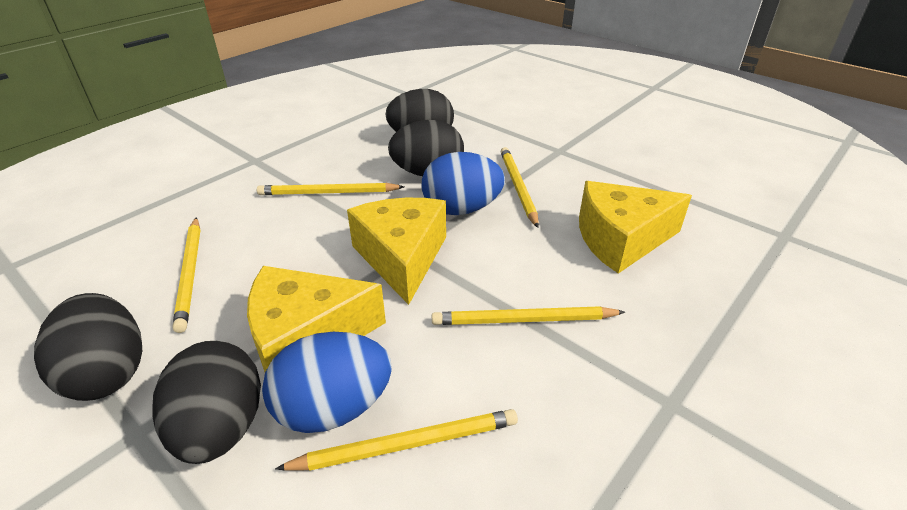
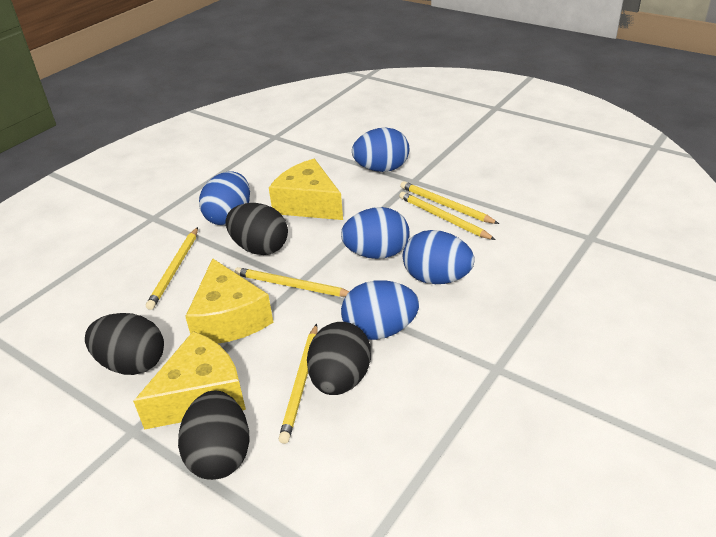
blue egg: [262,332,392,433] [422,152,505,215] = 2 -> [199,171,250,225] [341,207,409,259] [341,280,419,340] [352,128,409,172] [403,230,475,284] = 5

